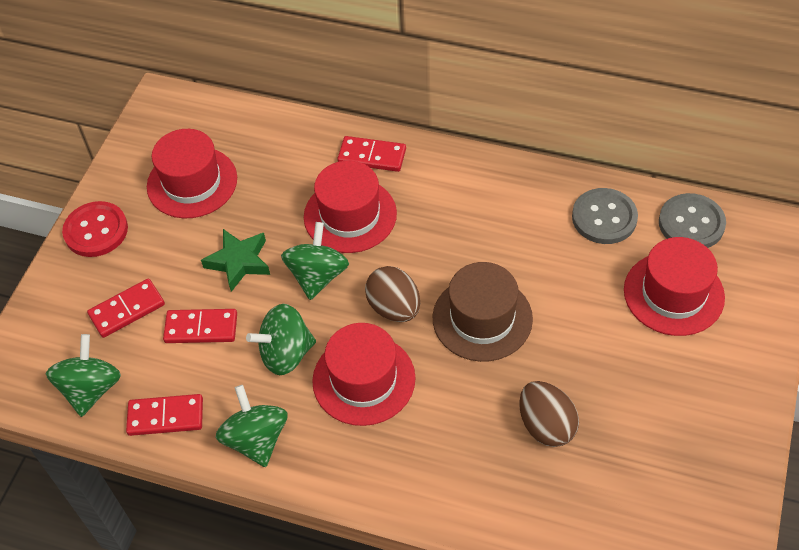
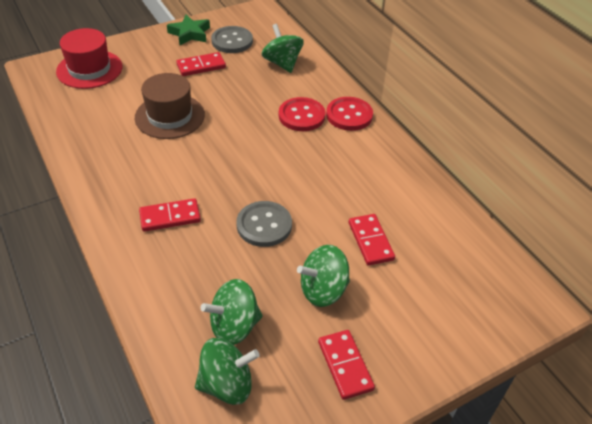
brown egg: [365,266,420,322] [519,381,579,447] = 2 -> none = 0
red button: [62,201,128,257] = 1 -> [279,97,326,131] [326,97,373,131] = 2
red hat: [147,129,237,218] [304,161,397,253] [312,323,416,426] [624,237,725,336] = 4 -> [56,28,122,89] = 1

